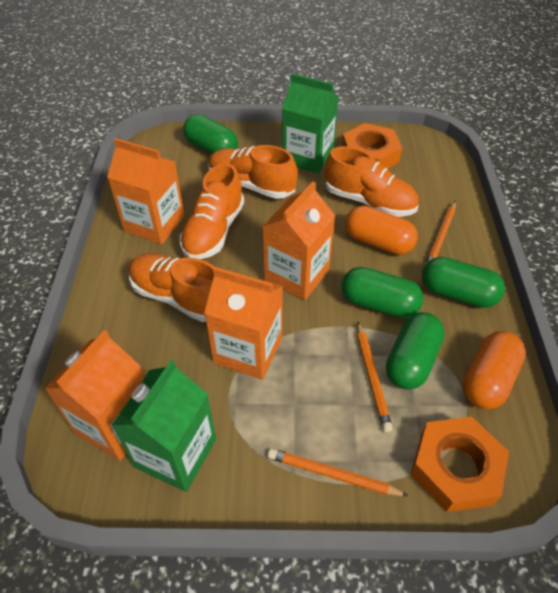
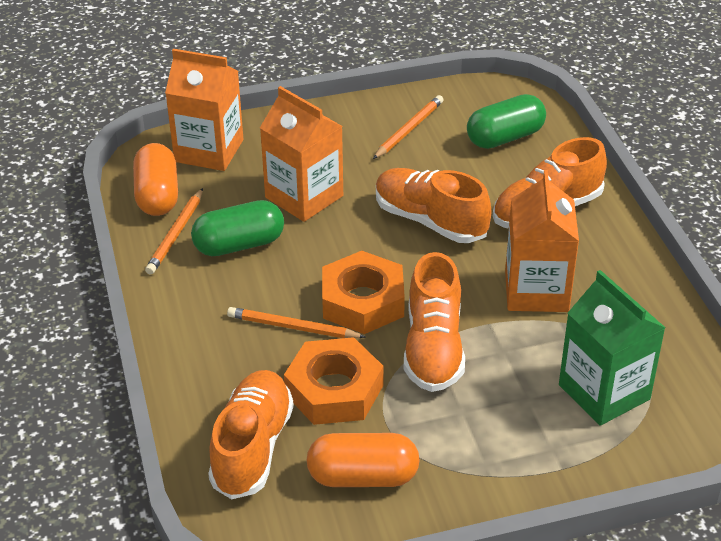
green capsule: [183,114,238,154] [342,267,423,318] [386,312,445,390] [422,257,505,308] = 4 -> [191,200,284,256] [467,94,546,149] = 2
green carton: [112,360,216,492] [282,74,339,174] = 2 -> [559,270,666,426] = 1
orange carton: [45,330,144,461] [107,138,185,244] [204,267,283,380] [263,182,335,300] = 4 -> [165,49,243,171] [260,86,343,222] [505,170,579,312] = 3

